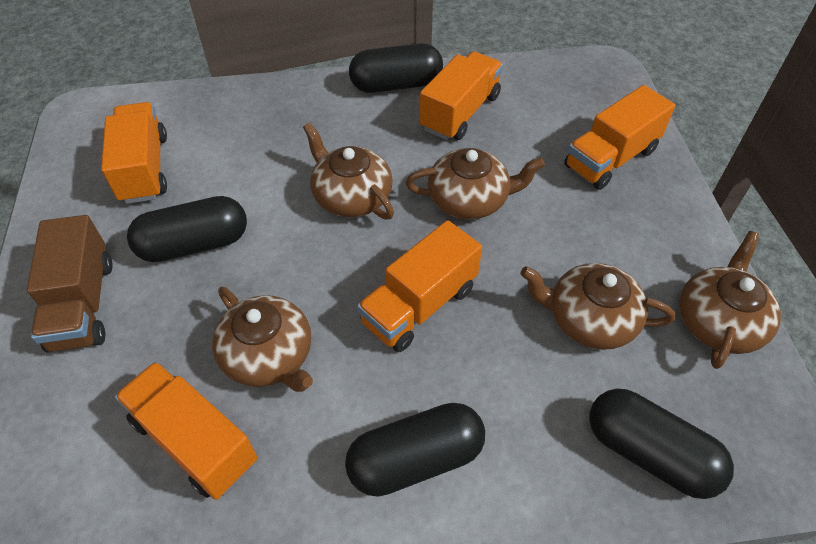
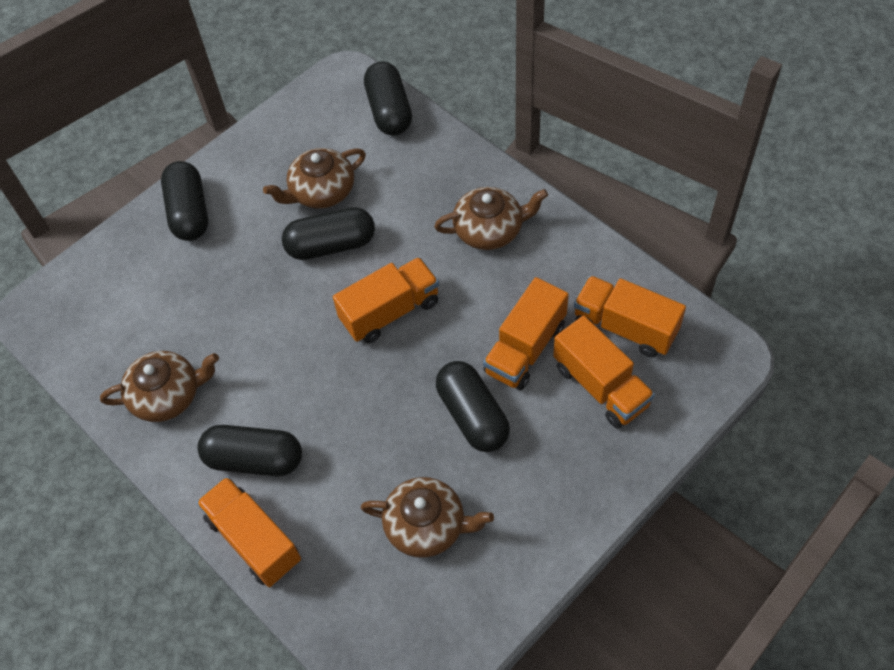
black capsule: [127,196,247,262] [345,403,485,497] [349,43,443,93] [589,389,734,499] = 4 -> [161,161,208,241] [197,425,302,476] [282,207,375,260] [364,62,412,135] [436,361,510,452] = 5
brown teapot: [212,287,313,392] [303,123,394,219] [406,148,545,219] [520,263,675,350] [679,231,781,369] = 5 -> [100,351,219,422] [263,148,366,209] [361,477,494,558] [434,187,548,250] = 4
brown truck: [27,215,112,353] = 1 -> none = 0

